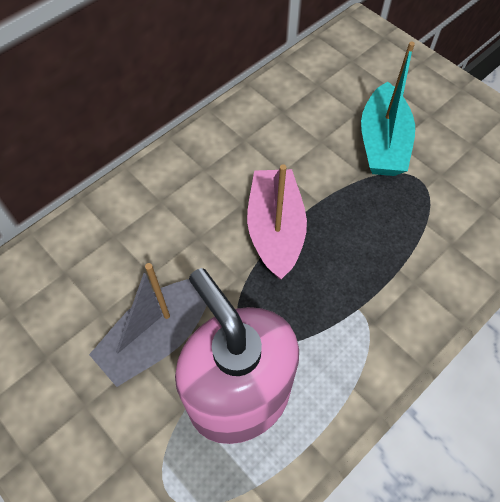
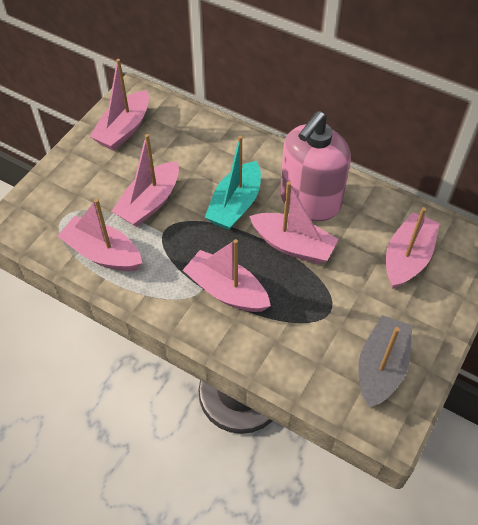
pink boat: [247,164,307,279] = 1 -> [57,199,142,271] [89,59,149,151] [112,134,179,227] [183,239,271,312] [249,181,339,264] [386,207,440,289] = 6

